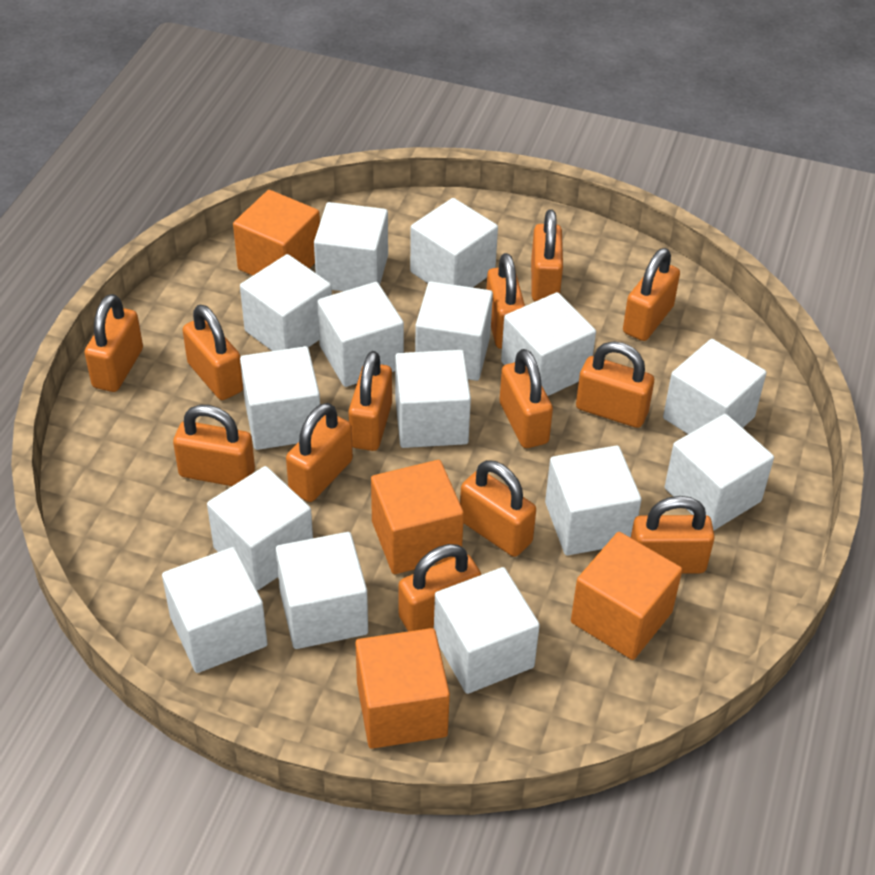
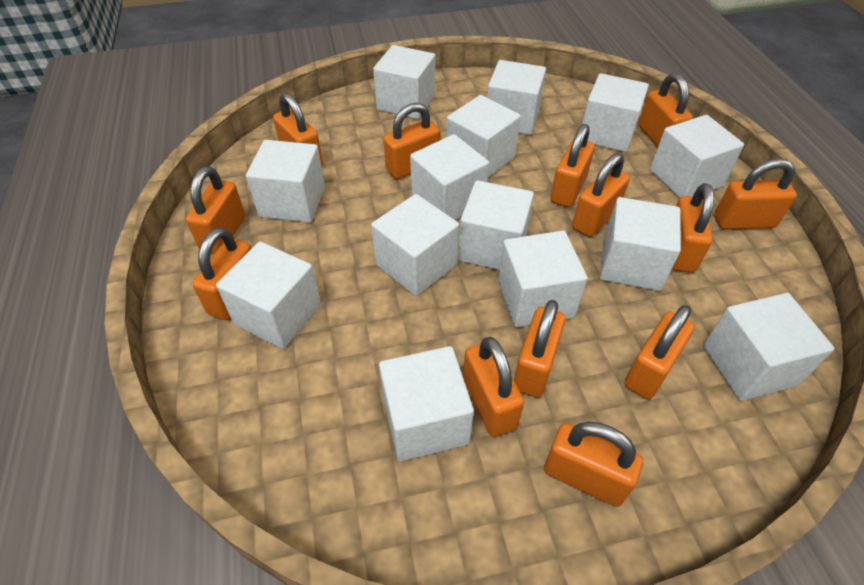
orange cube: [233,190,320,276] [355,628,450,749] [371,460,464,574] [571,532,682,660] = 4 -> none = 0
white cube: [162,547,268,673] [207,466,313,590] [240,254,332,351] [240,346,321,450] [276,532,368,649] [314,202,388,291] [317,282,404,387] [395,350,471,448] [410,198,498,288] [415,281,493,381] [434,567,540,694] [501,292,596,396] [545,445,642,556] [663,339,766,434] [665,414,774,531] = 15 -> [216,242,321,349] [246,140,325,222] [371,194,459,296] [373,45,435,119] [379,346,474,461] [410,134,489,220] [446,95,521,177] [458,180,534,270] [487,60,546,135] [498,231,588,327] [582,73,649,152] [600,197,681,291] [650,115,744,198] [703,293,834,401] = 14

